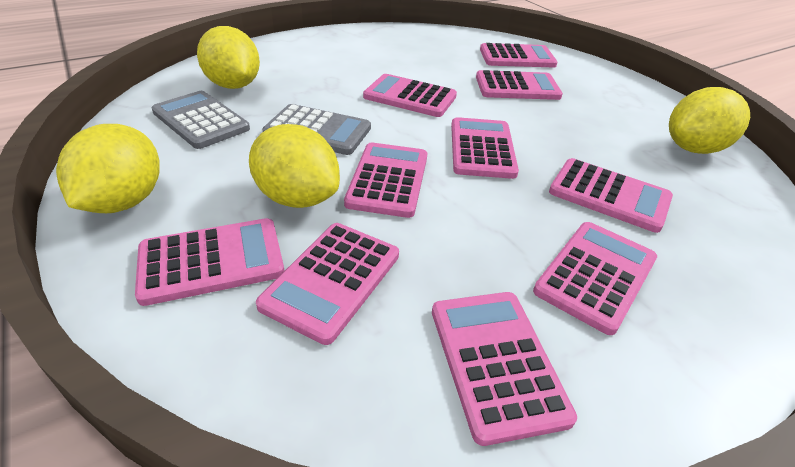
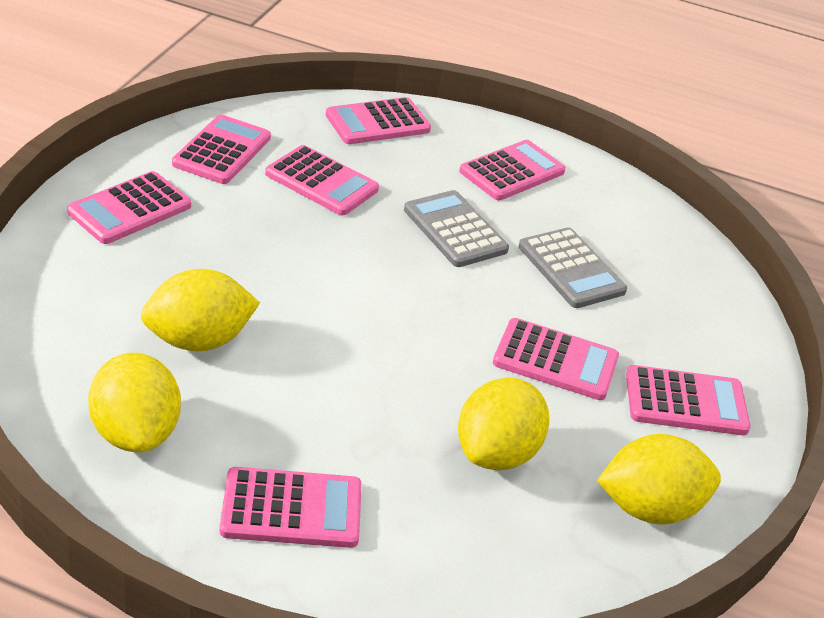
pink calculator: [135,218,284,306] [256,223,399,345] [344,142,427,218] [363,74,457,117] [432,292,577,446] [451,117,519,179] [476,70,563,100] [480,43,557,67] [533,222,657,335] [549,158,673,233] = 10 -> [67,171,191,244] [172,115,271,184] [220,467,361,548] [265,145,379,215] [326,97,431,144] [459,140,566,200] [493,318,619,400] [626,365,751,436] = 8

